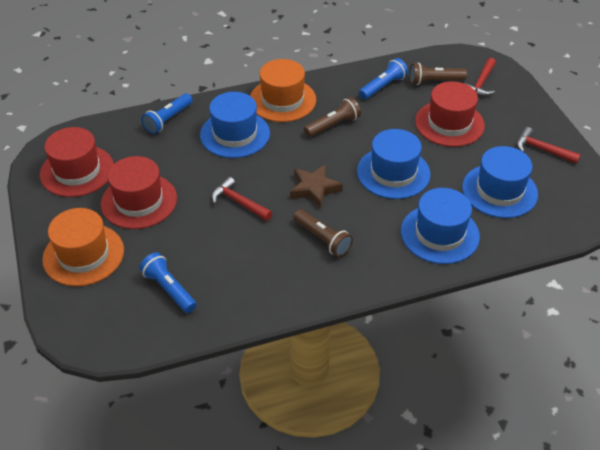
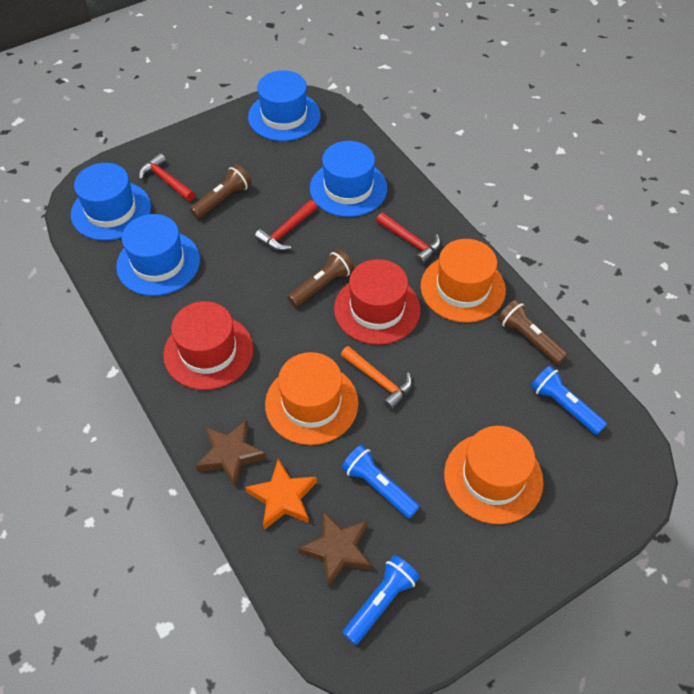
brown star: [290,164,343,209] = 1 -> [195,420,267,488] [298,511,372,587] = 2
orange hammer: none = 0 -> [341,346,412,410] = 1
orange hat: [42,208,124,286] [250,59,316,122] = 2 -> [265,352,359,445] [421,239,506,323] [444,426,543,524] = 3
orange star: none = 0 -> [245,459,317,530] = 1
red hat: [40,127,114,197] [101,156,177,229] [415,81,485,147] = 3 -> [163,301,253,390] [334,259,421,345] = 2

